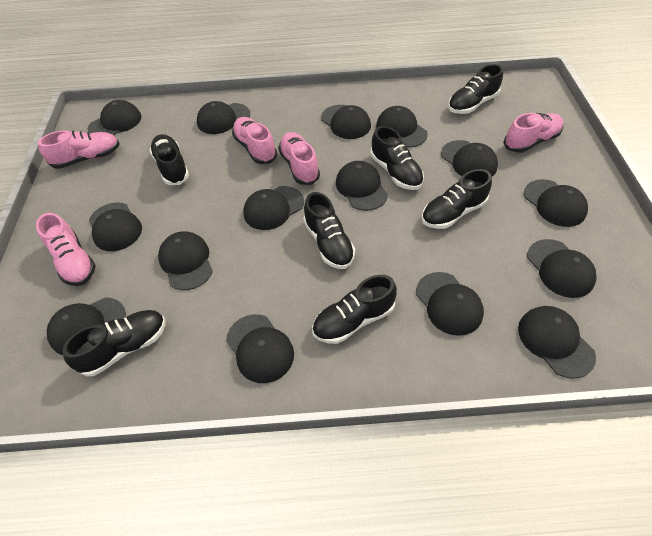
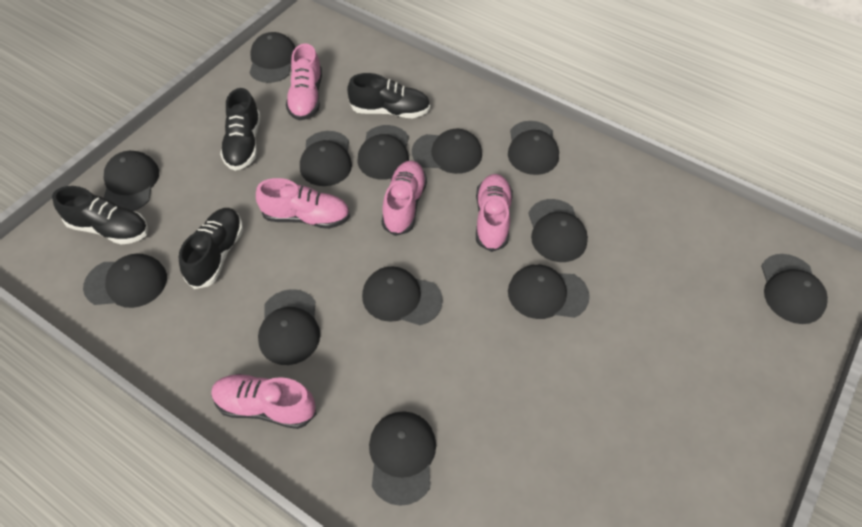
black cap: [47,297,126,355] [88,100,141,135] [89,202,142,251] [158,231,213,290] [197,101,250,134] [226,314,294,383] [243,186,304,230] [321,105,371,139] [336,161,388,211] [376,106,428,148] [416,272,484,336] [441,140,498,177] [518,306,596,379] [524,179,588,227] [527,239,597,298] = 15 -> [83,253,167,308] [103,151,159,211] [249,32,296,83] [258,289,320,365] [300,131,352,186] [357,125,409,180] [362,266,443,325] [369,411,436,506] [412,129,482,174] [508,121,559,175] [508,264,590,319] [528,199,588,262] [761,254,828,324] = 13
black shoe: [62,310,166,377] [150,134,189,185] [303,192,355,269] [312,275,397,344] [370,126,424,190] [421,169,492,229] [448,64,503,114] = 7 -> [52,186,148,245] [179,208,243,289] [220,88,261,171] [347,73,430,118] = 4

